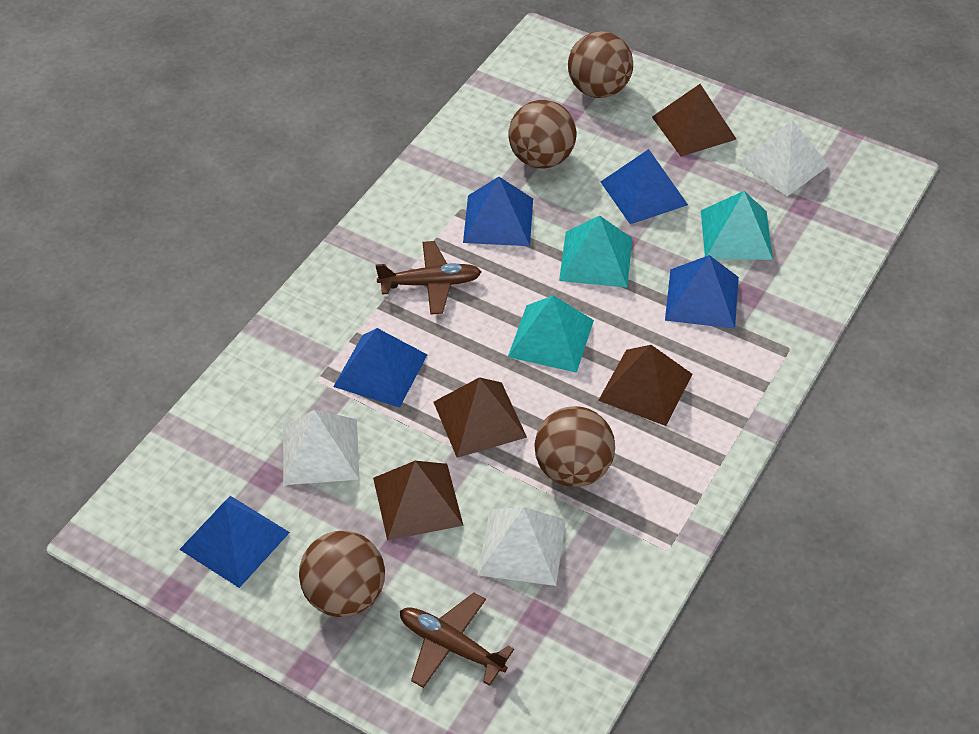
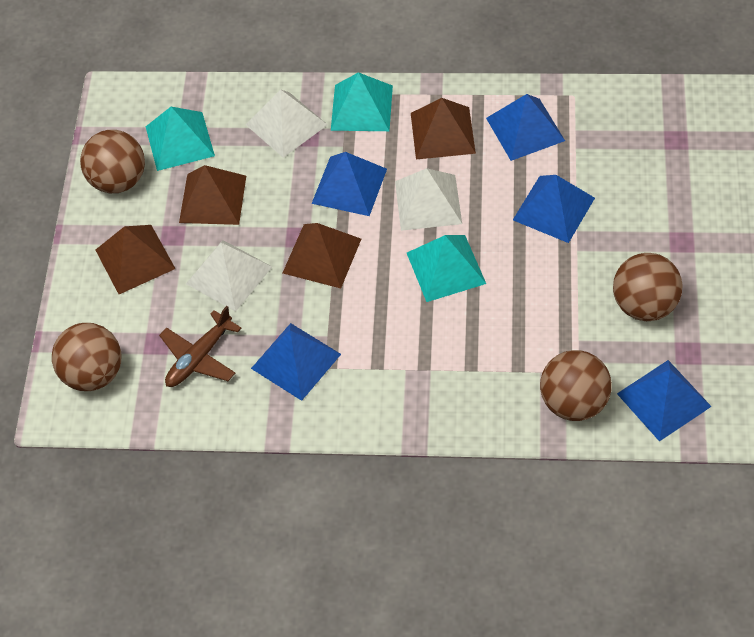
brown plane: [375,241,481,315] [400,593,514,688] = 2 -> [159,306,242,387] = 1

